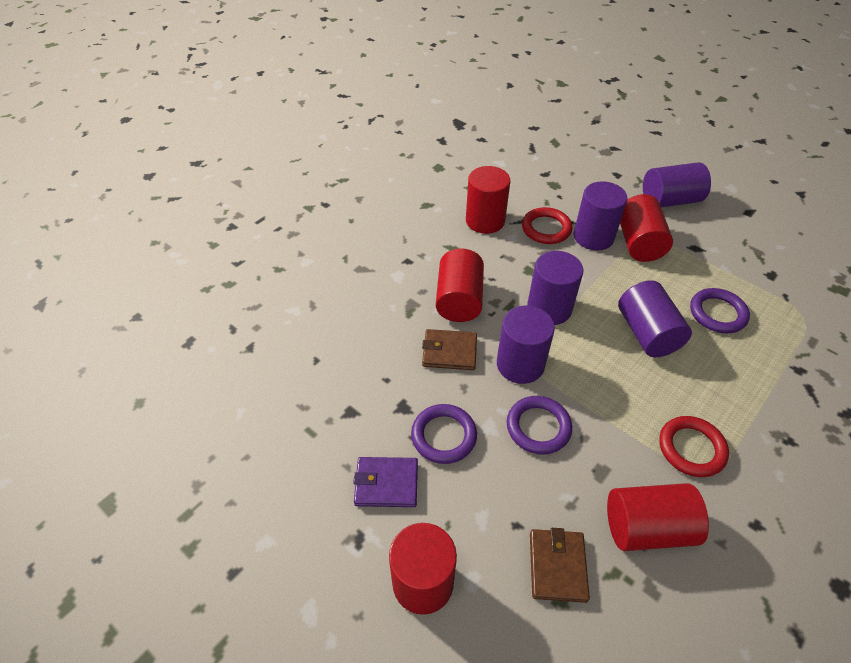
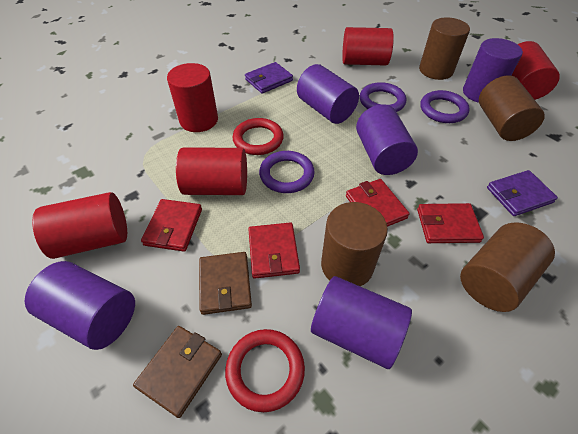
brown cylinder: none = 0 -> [321,202,388,286] [419,17,470,80] [460,222,555,312] [479,75,545,141] = 4
purple wallet: [353,457,418,507] = 1 -> [245,62,293,94] [487,170,558,216] = 2
red wallet: none = 0 -> [141,199,202,252] [248,222,300,279] [346,179,409,227] [417,203,484,243] = 4

